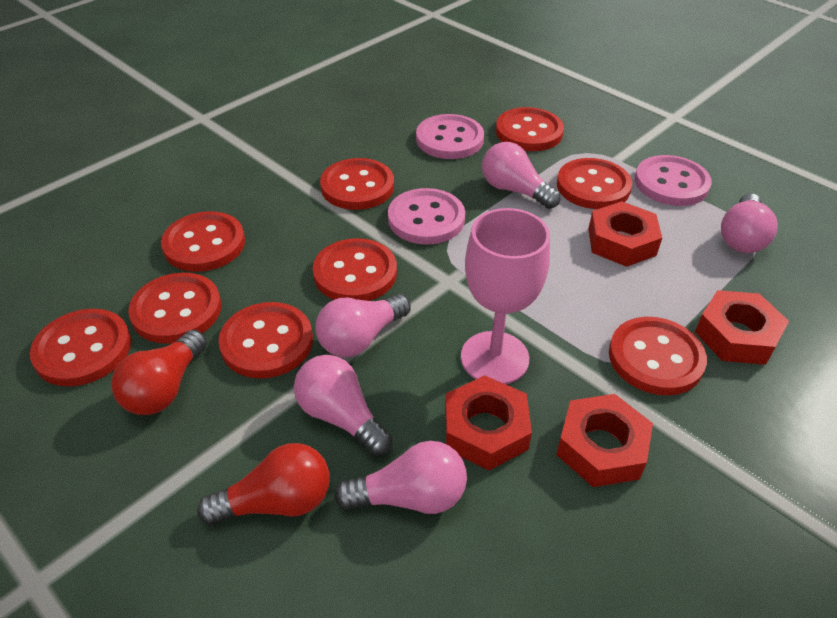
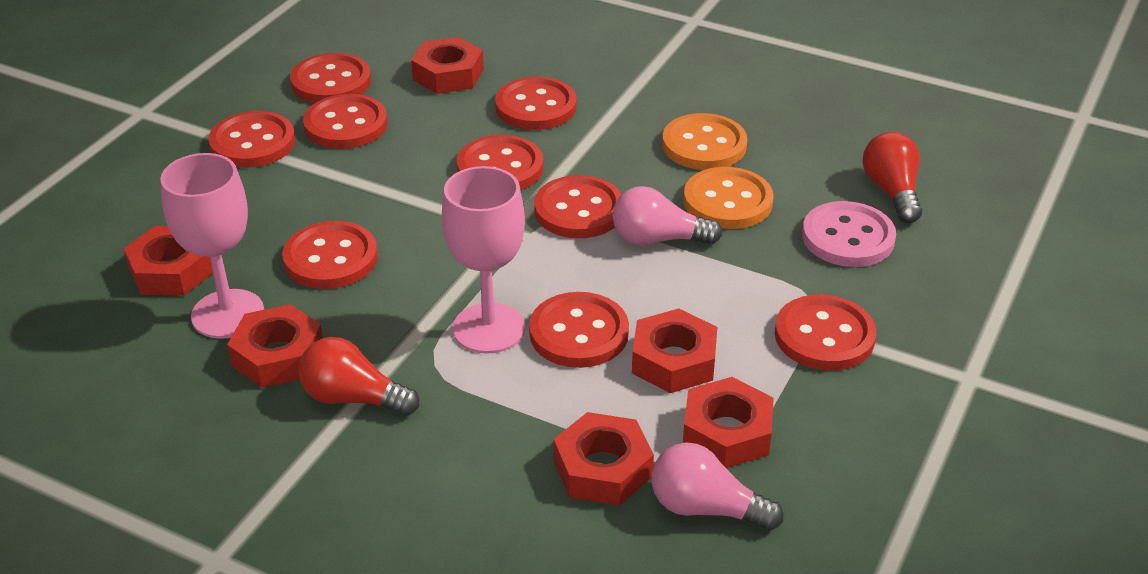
orange button: none = 0 -> [662,113,747,170] [684,167,774,229] = 2
pink button: [388,188,465,245] [416,114,484,159] [635,155,712,206] = 3 -> [802,201,896,267] = 1
pink goblet: [461,208,550,384] = 1 -> [160,153,264,339] [442,166,525,354] = 2
pink light bulb: [294,355,392,456] [315,294,411,357] [334,441,467,514] [482,142,560,209] [721,193,778,253] = 5 -> [612,186,722,245] [652,442,783,531] = 2
red nut: [445,375,532,470] [556,394,653,487] [588,201,662,267] [695,290,789,365] = 4 -> [124,226,213,296] [227,304,323,388] [411,37,484,94] [554,412,654,506] [632,308,717,393] [683,377,774,468] = 6

